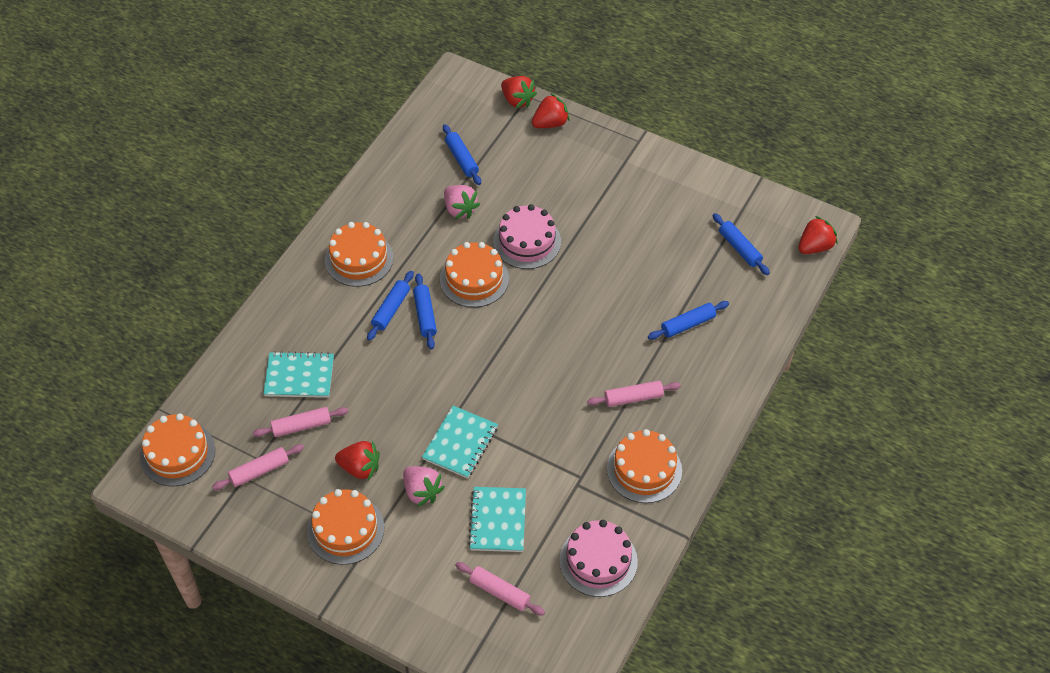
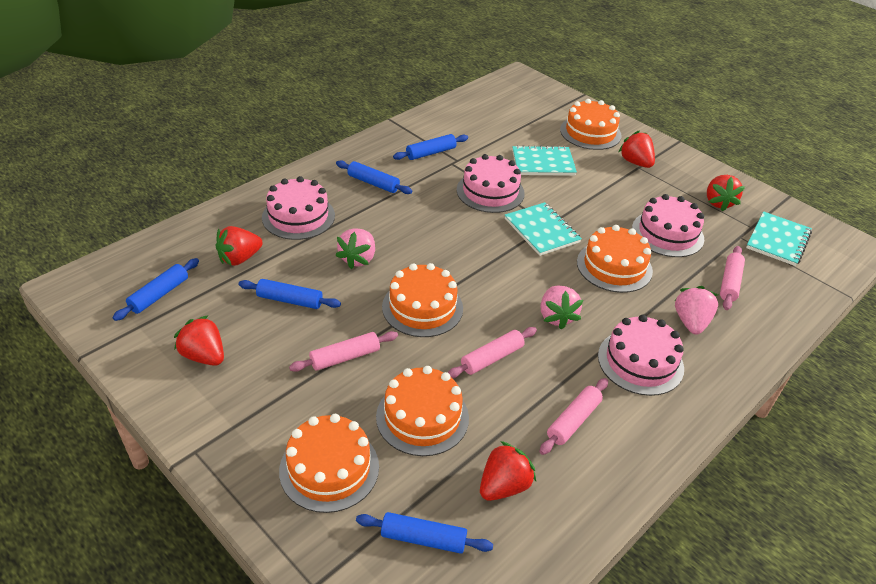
pink cake: [493,204,561,269] [559,520,638,597] = 2 -> [262,176,335,240] [457,154,525,213] [598,315,684,396] [632,194,704,257] = 4
pink strawberry: [403,466,445,507] [444,185,480,219] = 2 -> [335,228,375,269] [540,286,583,330] [674,286,718,335] = 3
red strawberry: [335,441,380,481] [501,76,537,108] [532,93,570,128] [798,216,838,254] = 4 -> [174,315,224,366] [216,226,263,266] [480,441,536,501] [619,130,655,168] [707,175,745,212] = 5

